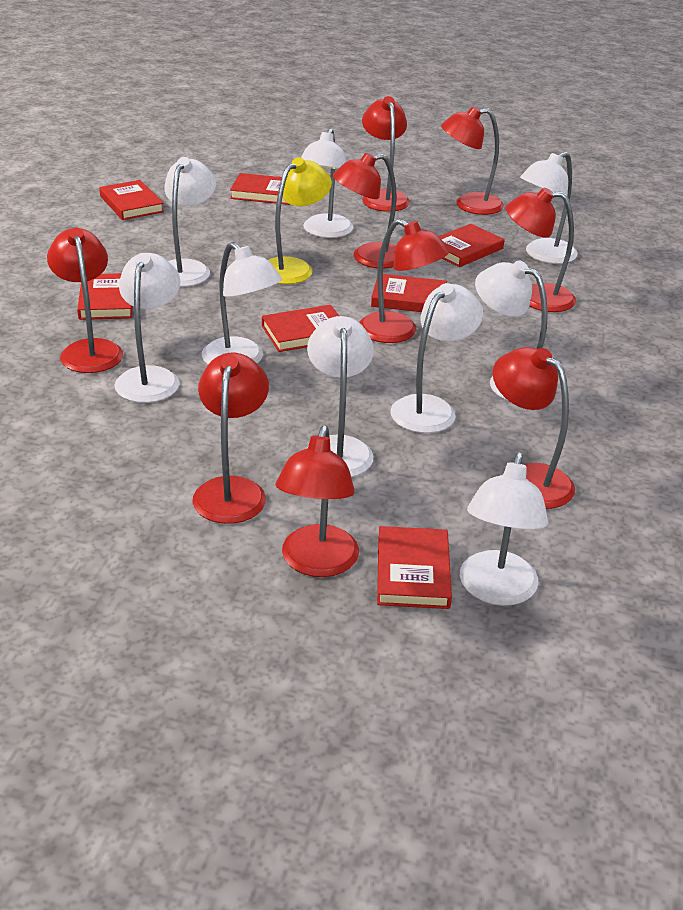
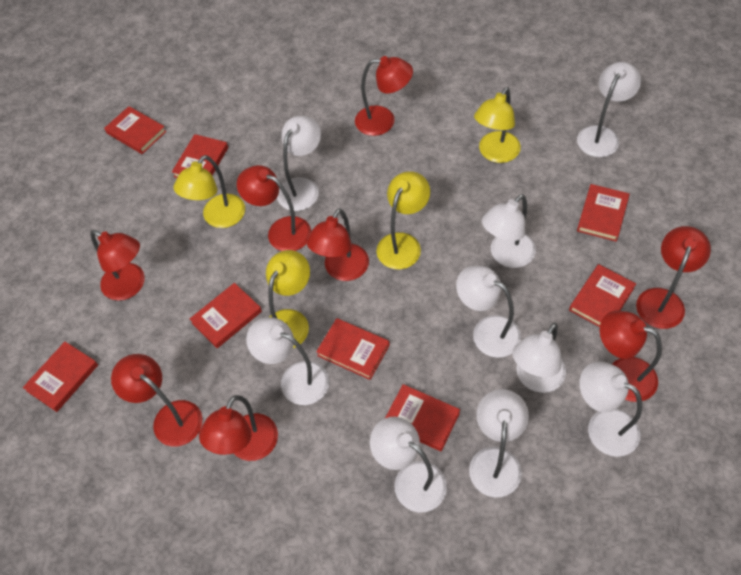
red book: [77,273,133,320] [99,180,164,220] [230,173,290,205] [262,305,339,352] [371,274,447,312] [377,526,452,609] [439,224,505,267] = 7 -> [23,342,98,412] [104,106,166,154] [172,134,228,178] [190,283,262,348] [316,318,390,380] [385,384,460,451] [569,264,636,327] [577,184,630,242] = 8
red lamp: [47,228,123,373] [193,353,269,524] [276,426,359,577] [333,153,397,268] [359,219,450,343] [362,96,410,212] [441,106,504,215] [493,347,575,509] [506,188,576,312] = 9 -> [90,230,145,301] [111,354,203,447] [199,395,278,461] [237,165,311,251] [306,208,369,281] [355,56,413,136] [600,311,662,402] [636,226,711,329] = 8
yellow lamp: [268,157,332,284] = 1 -> [173,155,245,228] [266,250,310,349] [376,171,430,269] [474,87,521,163] = 4

